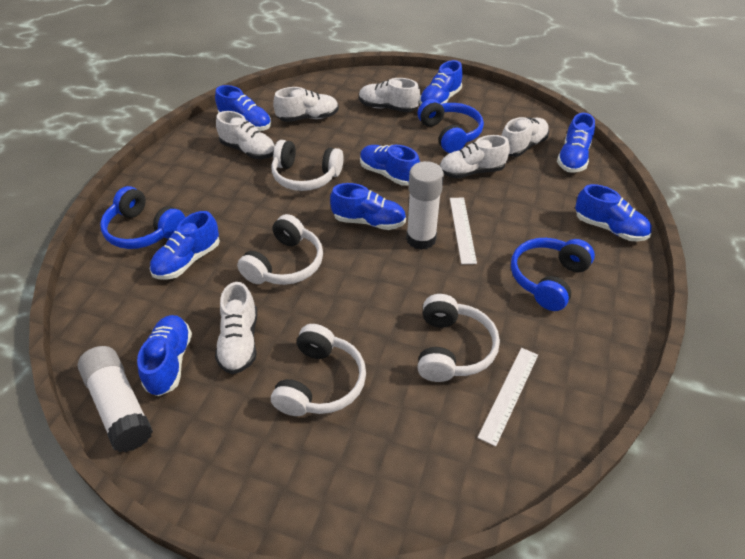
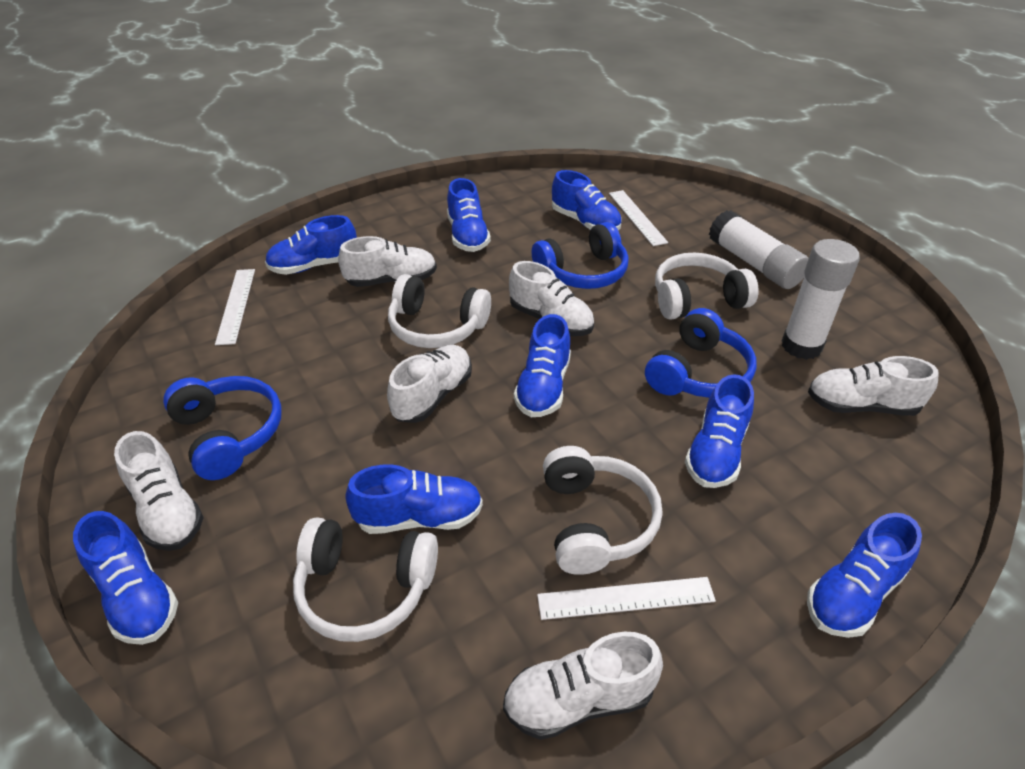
white ruler: [450,198,477,264] [477,348,538,447] = 2 -> [215,269,255,345] [537,577,716,620] [609,190,668,246] = 3

